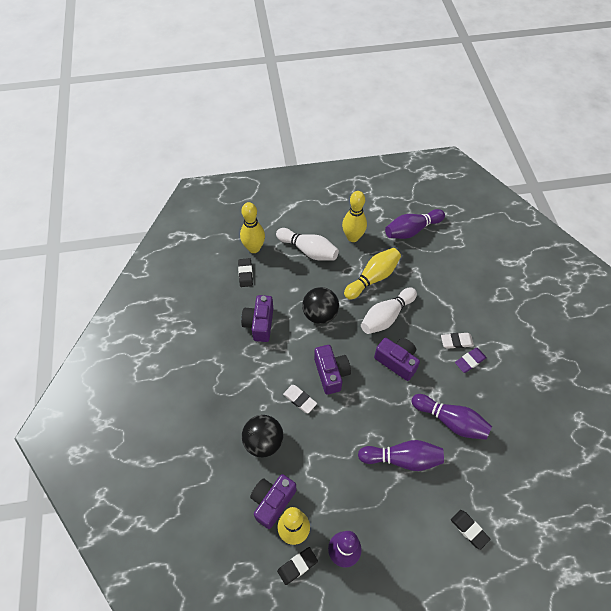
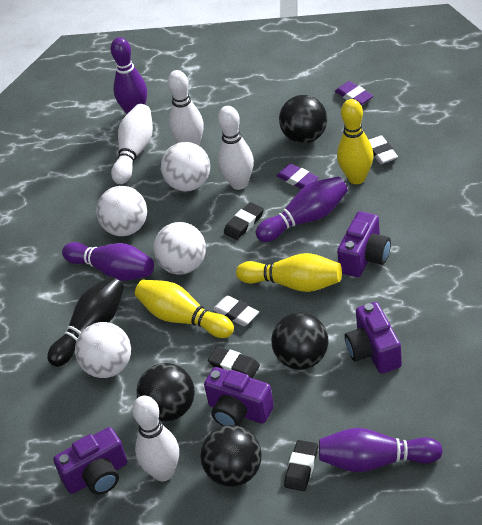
black ball: [242,415,283,458] [302,287,339,324] = 2 -> [136,363,195,421] [201,425,262,487] [271,312,329,370] [279,95,327,144] = 4
black bowling pin: none = 0 -> [47,276,124,367] = 1
purple eraser: [455,348,487,373] = 1 -> [276,164,319,189] [335,81,373,105] = 2
white ball: none = 0 -> [75,322,131,378] [96,186,147,236] [153,222,206,275] [161,142,210,191] = 4
white bowling pin: [276,228,339,261] [361,288,417,334] = 2 -> [111,104,153,184] [132,396,179,481] [167,70,204,146] [218,106,254,190] = 4
yellow bowling pin: [240,202,265,253] [277,507,310,545] [342,191,367,242] [344,248,401,300] = 4 -> [135,279,234,338] [236,253,342,292] [337,99,374,184] = 3

